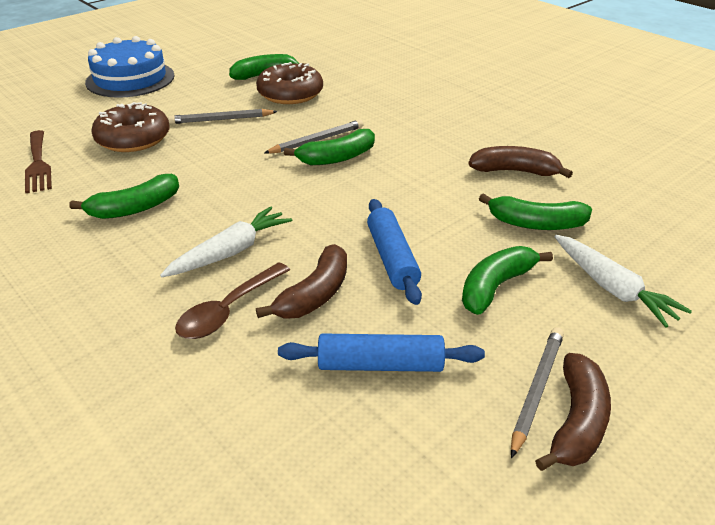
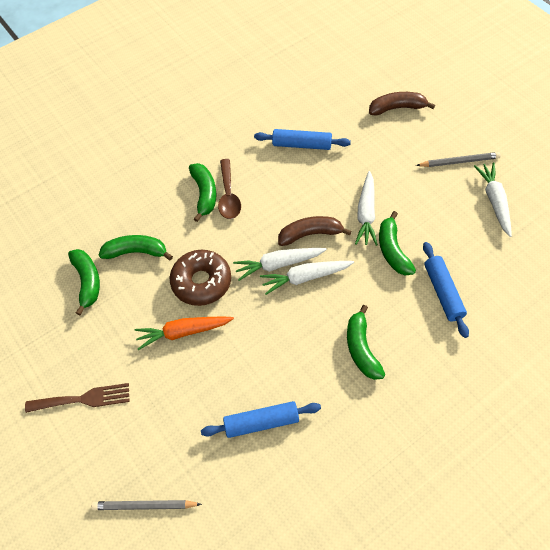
blue cake: [85,36,174,98] = 1 -> none = 0
blue rolling pin: [278,334,485,372] [367,199,422,305] = 2 -> [201,401,321,438] [254,129,351,150] [423,242,469,338] = 3
brown banana: [256,244,347,319] [468,146,573,178] [535,353,611,471] = 3 -> [278,216,351,246] [369,92,435,116] = 2
brown donut: [91,102,170,152] [256,62,323,104] = 2 -> [170,250,231,306] = 1
grey pencil: [168,109,278,124] [264,119,364,154] [511,327,564,458] = 3 -> [91,500,202,510] [416,152,501,167] = 2
orange carrot: none = 0 -> [135,316,234,350] = 1
white carrot: [160,206,292,277] [554,235,692,328] = 2 -> [233,248,327,281] [260,261,354,295] [355,171,378,246] [474,162,512,237] = 4

